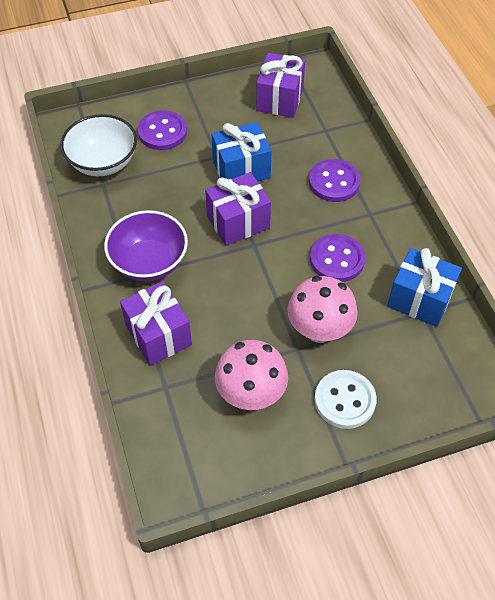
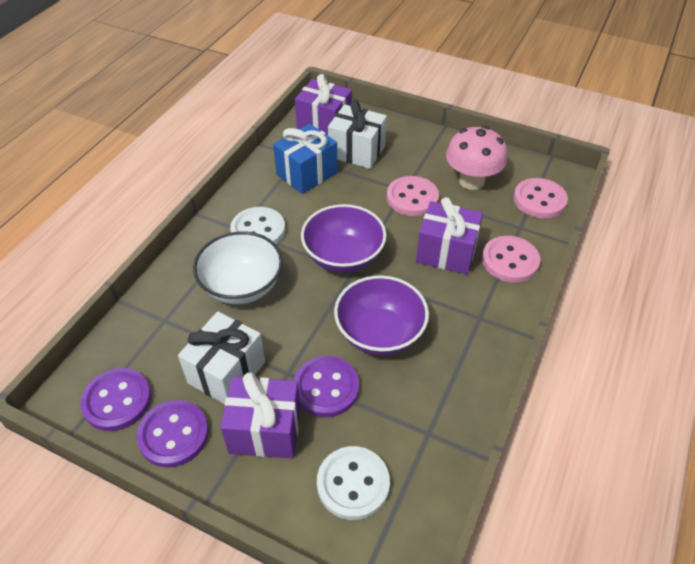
blue gift: [212,122,272,182] [387,248,462,327] = 2 -> [273,124,338,194] = 1
pink button: none = 0 -> [387,176,439,216] [482,236,540,283] [514,178,568,218] = 3
pink mushroom: [215,340,288,410] [287,276,358,343] = 2 -> [446,126,507,190] = 1
purple bowl: [104,210,188,281] = 1 -> [301,204,386,273] [334,275,429,356] = 2
white button: [315,370,377,429] = 1 -> [230,207,285,244] [317,446,390,520] = 2
white gift: none = 0 -> [178,311,265,404] [328,100,387,169] = 2

